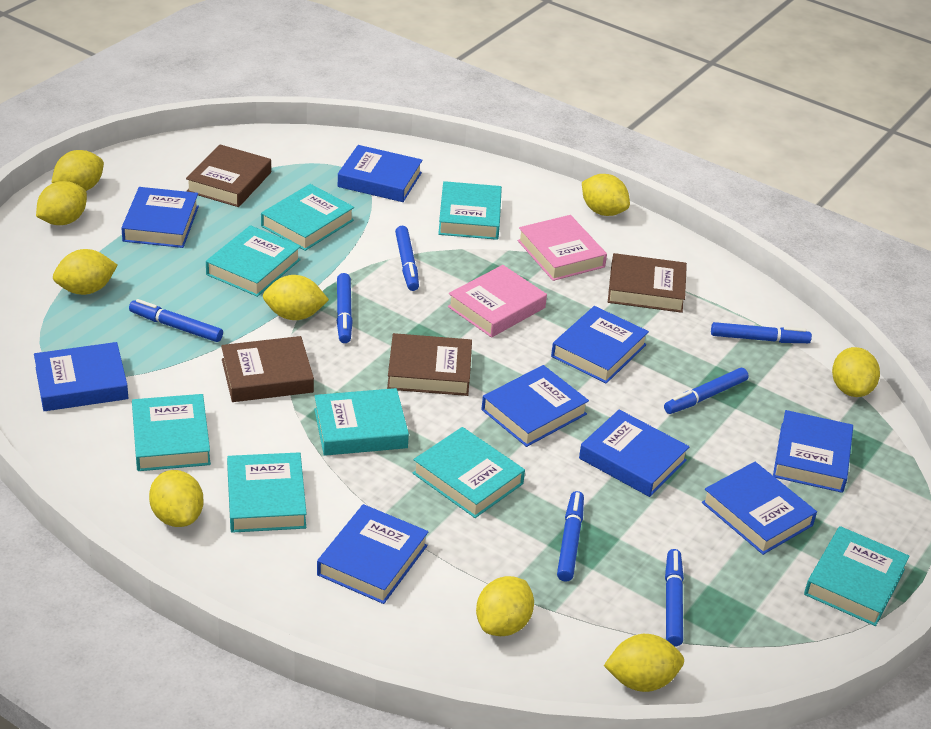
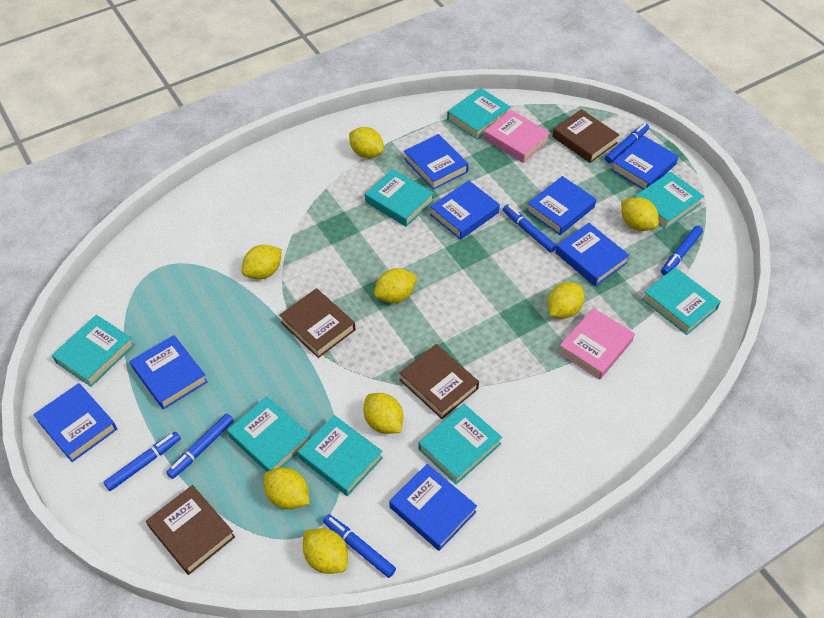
blue book: [34,342,128,411] [121,187,199,248] [317,504,429,604] [338,145,423,202] [482,365,589,447] [551,306,649,383] [579,410,689,497] [702,462,817,555] [773,410,853,493] = 9 -> [33,383,117,462] [130,335,208,410] [389,464,477,551] [404,134,469,190] [430,180,500,240] [526,176,596,235] [555,223,630,286] [611,136,679,190] = 8
blue marker: [129,299,223,342] [337,273,353,343] [395,226,419,291] [557,491,584,581] [664,368,749,414] [665,549,684,646] [711,322,812,343] = 7 -> [103,432,181,491] [166,414,234,479] [323,514,396,578] [503,204,557,252] [605,123,649,163] [661,226,703,275] = 6
yellow lemon: [36,181,87,225] [51,150,104,191] [53,249,118,295] [149,470,204,527] [263,275,329,320] [476,576,534,636] [582,174,630,216] [604,634,684,692] [832,347,880,397] = 9 -> [242,245,282,279] [263,467,310,509] [303,528,348,574] [349,127,384,158] [363,393,403,434] [374,268,417,303] [547,282,584,319] [621,197,659,231] = 8

